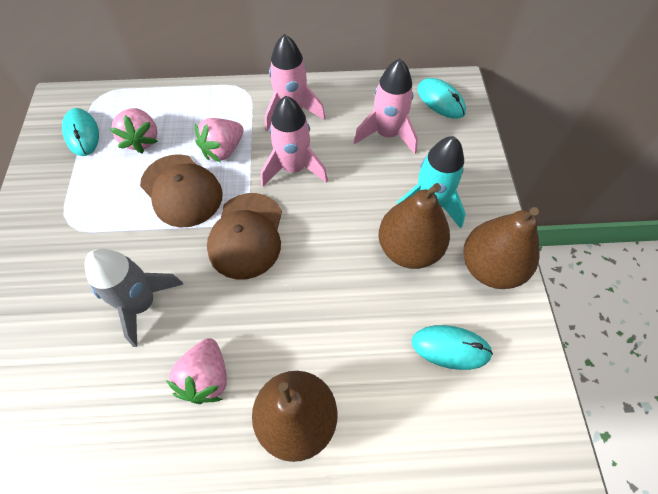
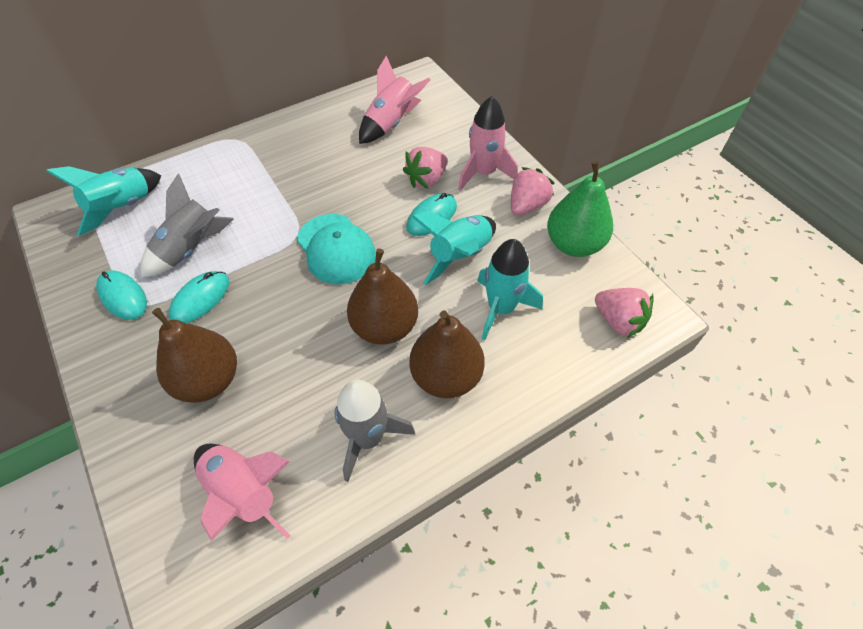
brown cap: [140,154,223,228] [207,193,282,279] = 2 -> none = 0
green pear: none = 0 -> [547,161,613,257] = 1
grey rocket: [85,249,183,347] = 1 -> [140,174,234,278] [335,380,415,482] = 2
turquoise cap: none = 0 -> [297,214,376,285] = 1
turquoise rocket: [396,136,466,229] = 1 -> [46,166,161,236] [412,212,496,285] [477,239,543,340] = 3

